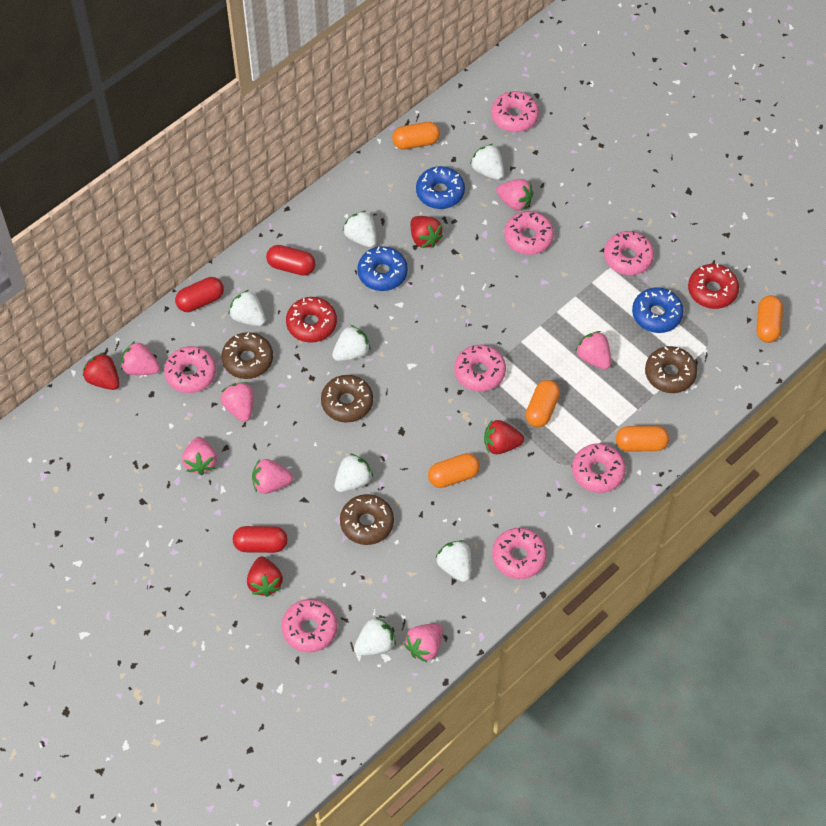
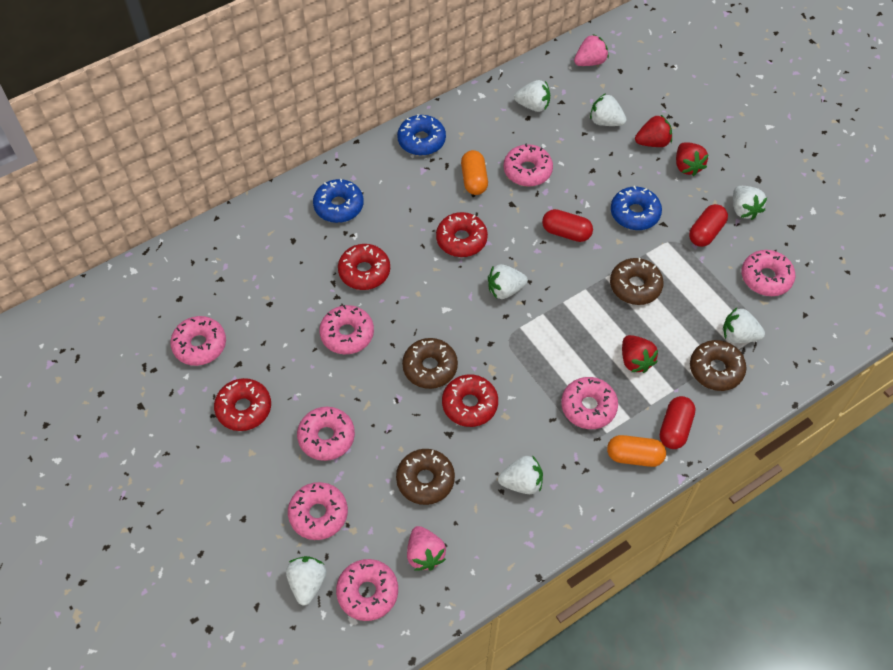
orange capsule: [392,122,440,150] [428,453,480,488] [526,380,560,427] [616,426,669,452] [756,295,783,343] = 5 -> [461,150,488,195] [607,435,666,467] = 2
pink strawberry: [121,341,160,375] [182,437,217,475] [220,382,254,422] [252,459,293,494] [404,624,443,662] [496,179,533,211] [575,331,611,369] = 7 -> [407,526,446,571] [574,34,609,66] = 2
red donut: [286,297,337,343] [688,264,739,309] = 2 -> [214,378,271,431] [338,244,390,290] [436,212,488,257] [442,375,498,427] = 4
red strawberry: [83,352,120,390] [247,557,283,597] [411,216,443,248] [484,420,524,454] = 4 -> [622,335,658,373] [635,115,672,147] [676,142,709,176] = 3

